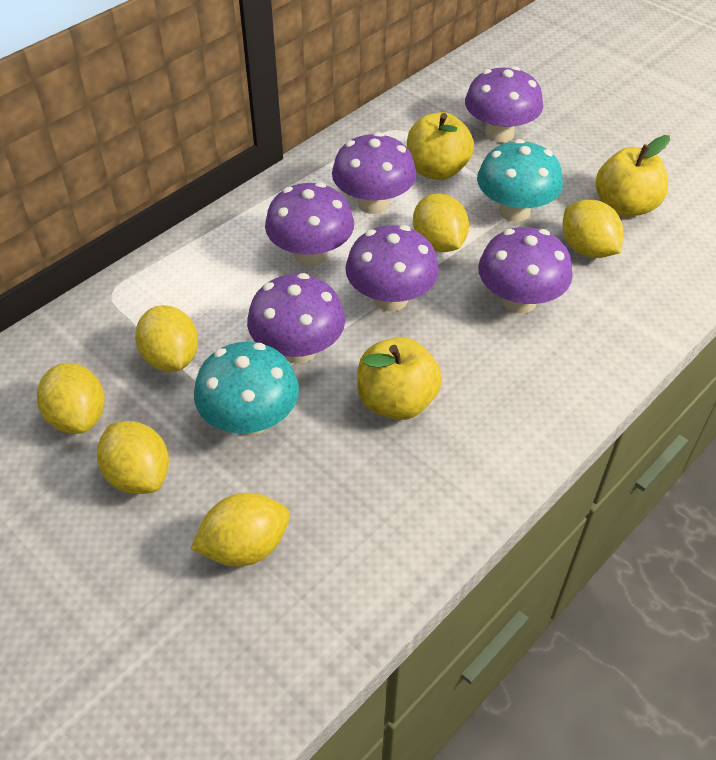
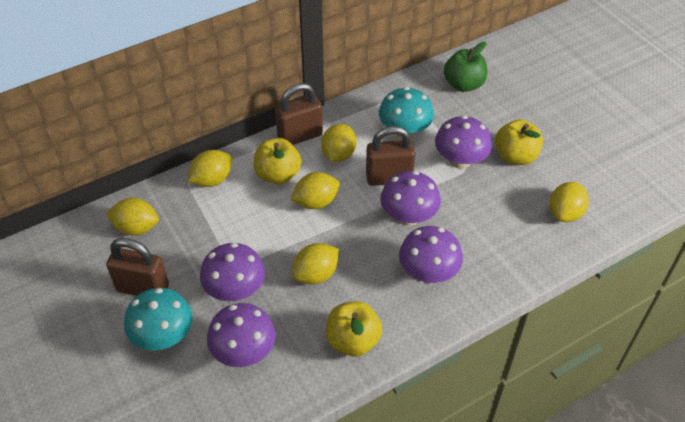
brown padlock: none = 0 -> [106,238,169,296] [275,83,323,145] [366,126,415,186] = 3
green apple: none = 0 -> [444,42,487,92] = 1
purple mushroom: [247,273,345,364] [265,182,354,266] [332,132,416,214] [345,225,439,311] [465,66,543,143] [478,227,573,314] = 6 -> [200,243,265,301] [207,303,276,367] [380,171,441,226] [399,226,463,283] [435,116,492,169] = 5

